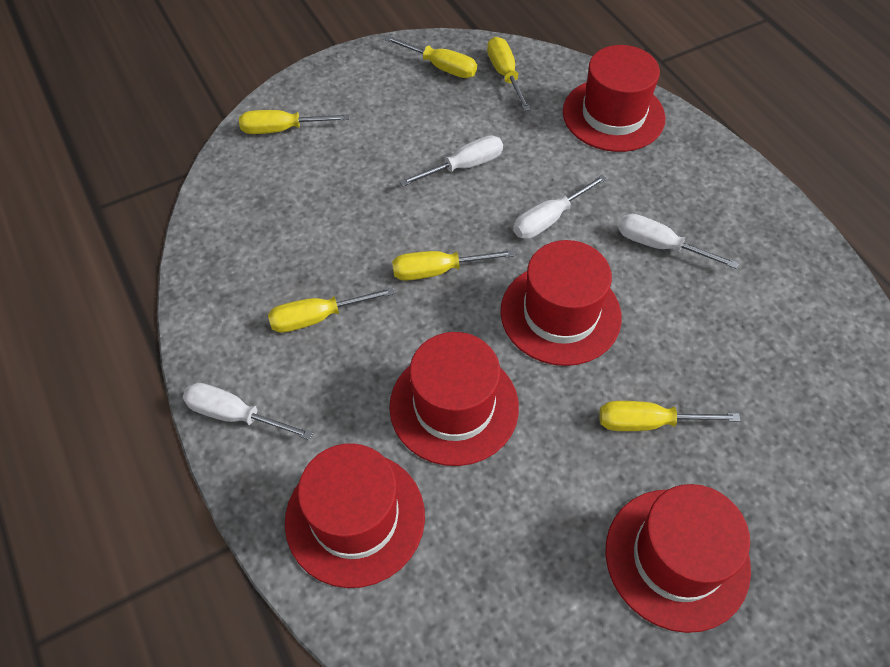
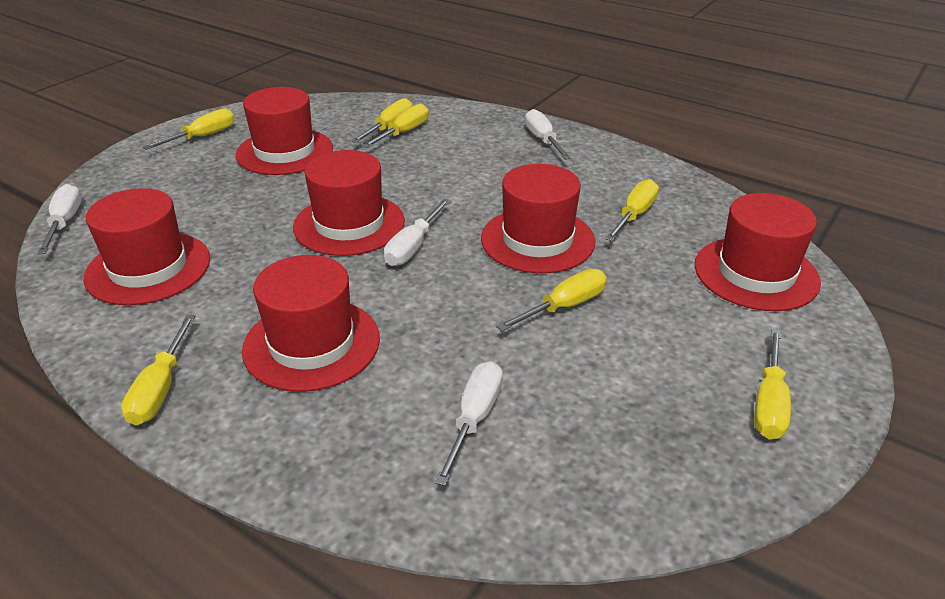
red hat: [285,443,425,588] [389,332,519,466] [500,240,622,366] [563,45,665,152] [605,484,751,633] = 5 -> [84,188,210,305] [236,87,333,175] [242,255,380,392] [293,150,405,256] [481,164,595,273] [695,193,821,311] = 6
yellow screwdriver: [239,110,350,134] [268,287,395,333] [384,35,477,78] [392,249,515,281] [487,37,531,111] [599,401,740,431] = 6 -> [121,315,195,425] [142,109,235,150] [351,98,413,143] [362,104,429,148] [496,269,607,331] [605,179,659,241] [754,329,791,439] = 7

